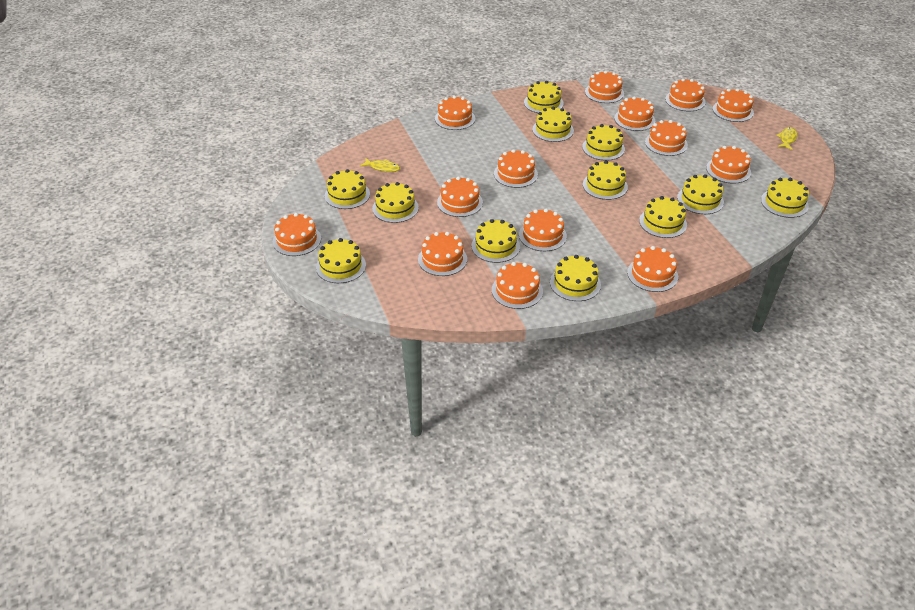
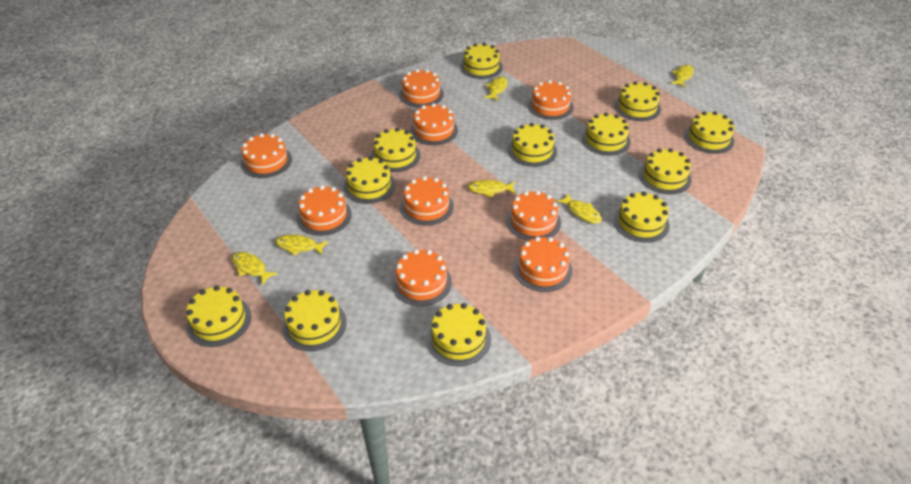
orange cake: [273,213,321,256] [418,232,467,276] [435,96,475,130] [437,177,483,217] [492,262,543,309] [494,149,538,188] [519,209,567,251] [585,71,624,103] [614,96,655,131] [627,246,678,292] [645,120,688,156] [665,78,706,111] [706,146,751,183] [713,88,754,122] = 14 -> [241,133,292,178] [296,185,352,236] [392,249,452,306] [399,69,444,107] [400,176,454,226] [410,103,458,145] [506,191,561,241] [513,237,572,292] [527,80,573,120] = 9
yellow fish: [360,158,400,172] [776,127,797,150] = 2 -> [232,252,278,285] [275,234,328,256] [468,180,516,197] [484,76,507,101] [556,194,602,224] [671,64,694,87] = 6

